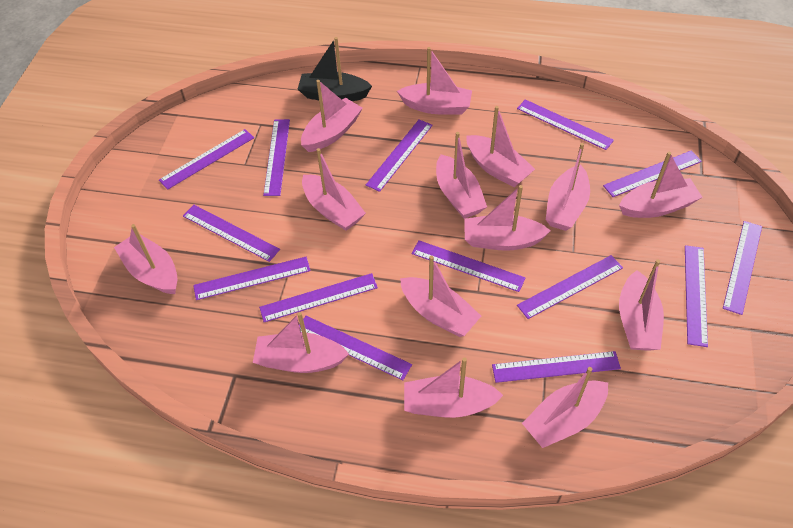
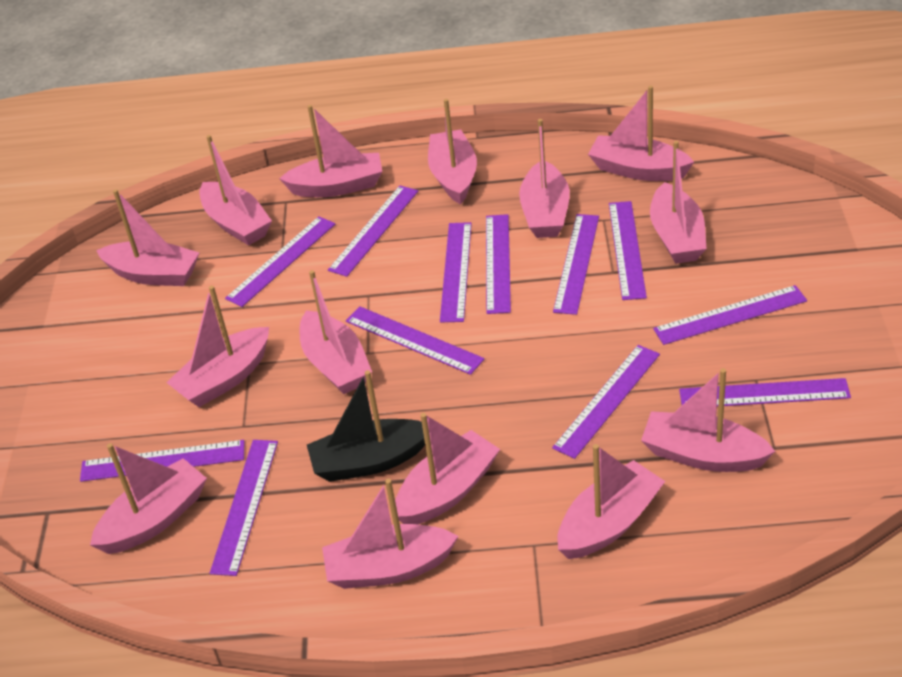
purple ruler: [159,129,254,190] [183,205,280,262] [193,257,311,300] [259,273,378,322] [263,119,290,196] [299,316,412,380] [366,119,433,192] [411,240,525,292] [492,351,621,383] [517,99,614,150] [517,255,623,319] [603,150,702,197] [685,245,708,347] [723,221,762,315] = 14 -> [80,440,244,482] [209,440,278,576] [225,216,335,307] [328,186,418,277] [346,306,485,375] [440,222,472,323] [486,214,511,314] [552,345,660,459] [553,214,599,315] [609,201,647,300] [653,285,807,345] [679,378,851,407] = 12

